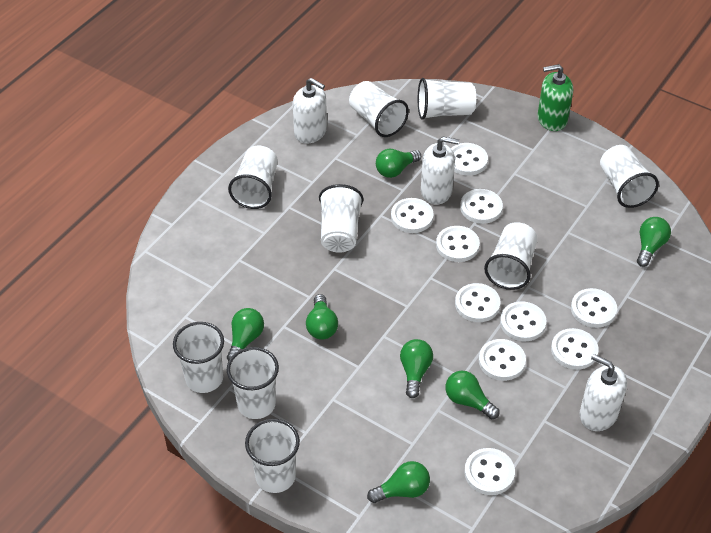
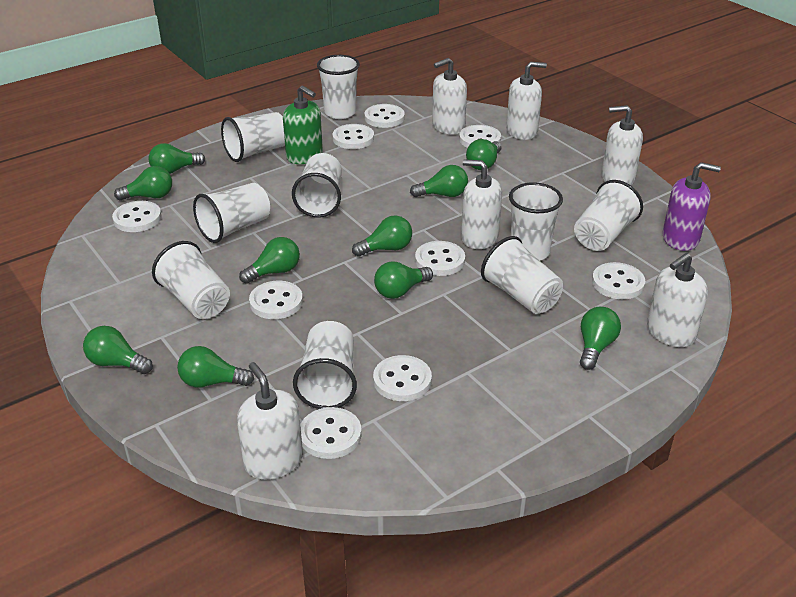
green light bulb: [227,308,264,361] [306,294,338,340] [367,461,430,503] [376,149,421,178] [400,339,433,398] [445,371,499,419] [637,217,671,267] = 7 -> [83,326,153,374] [114,166,172,200] [148,143,205,174] [177,346,254,388] [239,237,300,284] [352,215,412,257] [374,261,433,299] [410,165,468,197] [466,139,502,170] [580,307,621,370] = 10
purple soap dispenser: none = 0 -> [663,162,721,251] = 1
white button: [391,198,434,233] [436,226,480,262] [451,143,488,176] [455,283,501,322] [460,189,503,224] [464,448,515,495] [479,339,526,381] [500,301,546,341] [551,328,599,370] [571,288,617,328] = 10 -> [112,201,162,232] [249,281,303,319] [300,407,361,459] [333,124,374,149] [365,104,405,128] [373,355,432,401] [415,241,465,276] [459,125,501,148] [592,262,645,299] = 9
white soap dispenser: [293,78,327,144] [421,137,459,205] [580,354,627,431] = 3 -> [237,362,303,480] [432,58,467,134] [461,159,502,249] [506,62,547,140] [602,105,643,185] [647,253,708,347] = 6

